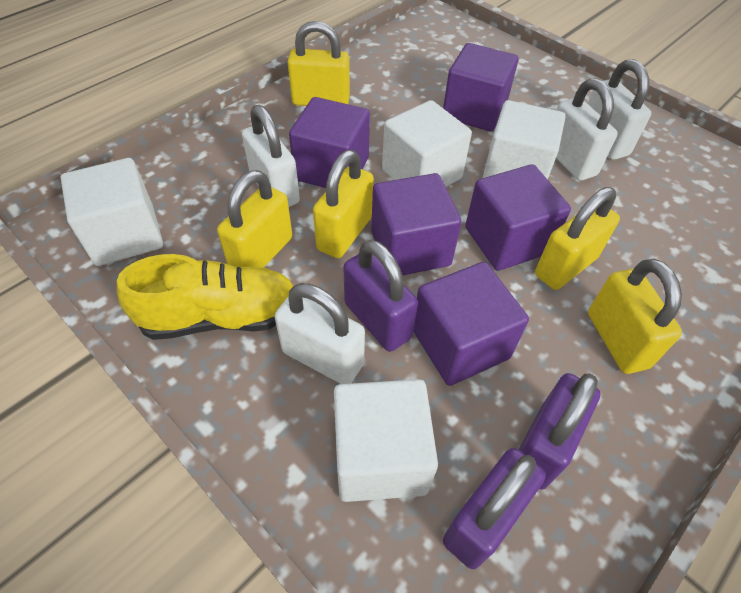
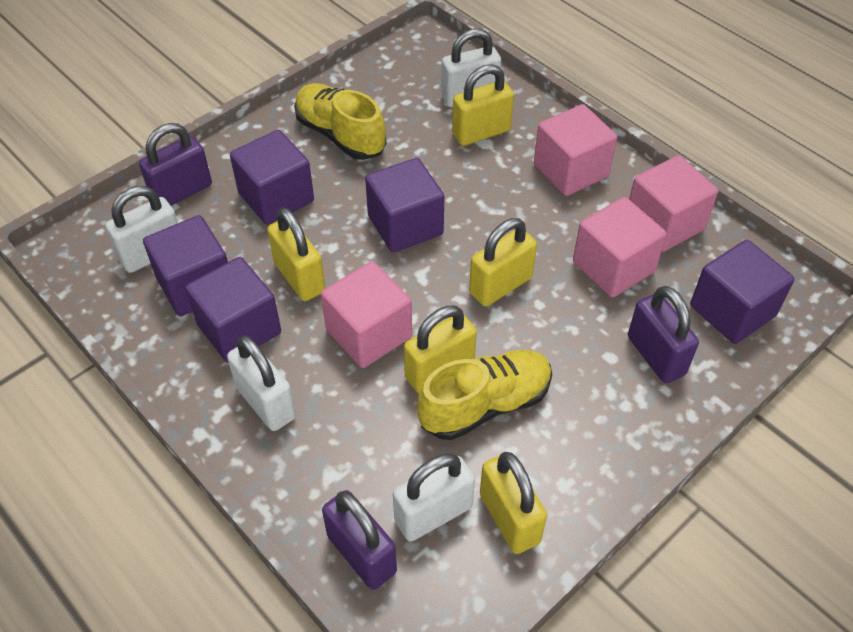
pink cube: none = 0 -> [321,261,412,368] [534,104,617,196] [573,197,667,298] [629,155,718,252] = 4
white cube: [60,158,163,266] [334,379,438,502] [382,100,472,187] [483,100,566,180] = 4 -> none = 0
yellow shoe: [117,254,293,340] = 1 -> [294,83,386,160] [417,350,552,440] = 2

